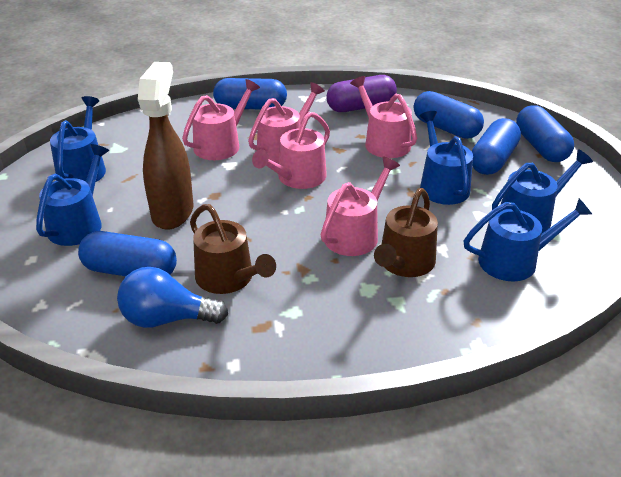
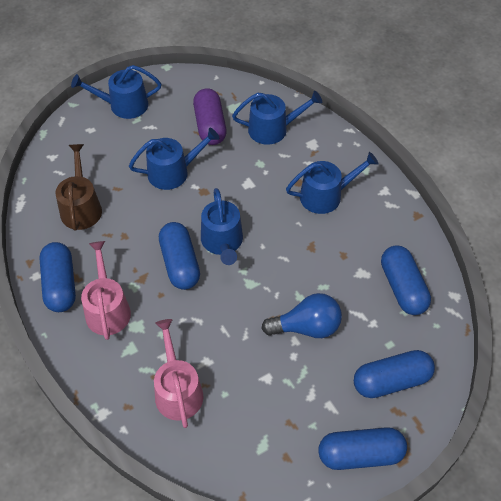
brown spray bottle: [138,62,193,230] = 1 -> none = 0
brown watering can: [190,204,276,294] [374,188,438,277] = 2 -> [56,144,102,231] = 1
pink watering can: [182,79,260,160] [248,82,325,164] [252,112,330,189] [320,157,400,256] [350,76,417,158] = 5 -> [81,241,131,340] [154,319,203,428] = 2

